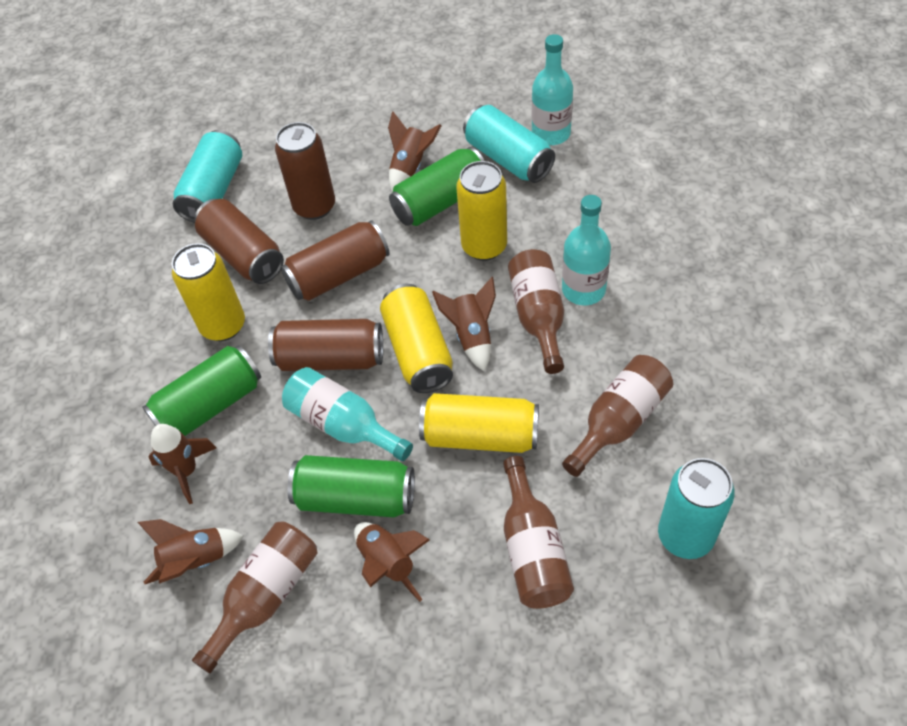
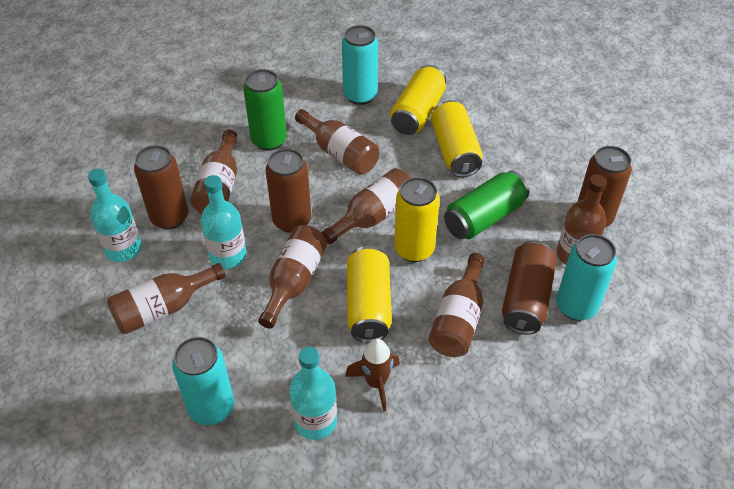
brown bottle: [192,521,318,673] [503,456,574,609] [508,249,564,374] [562,355,673,477] = 4 -> [107,263,226,334] [190,130,237,214] [258,225,327,329] [295,109,379,175] [321,168,410,244] [428,253,485,357] [557,174,607,264] = 7
brown rocket: [138,519,244,584] [148,424,216,504] [354,522,430,602] [388,111,442,193] [432,277,496,371] = 5 -> [345,339,400,412] = 1
green can: [142,345,261,436] [287,455,415,517] [389,147,485,226] = 3 -> [243,69,287,151] [444,171,529,239] = 2

